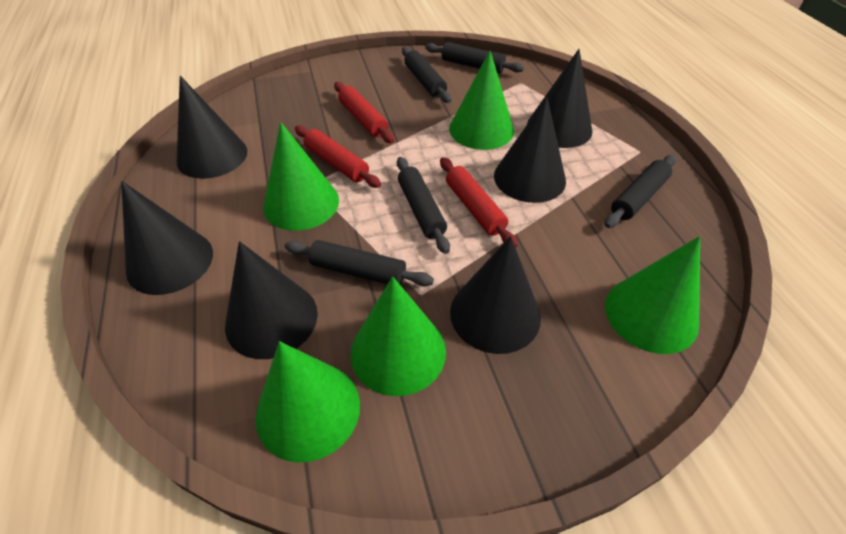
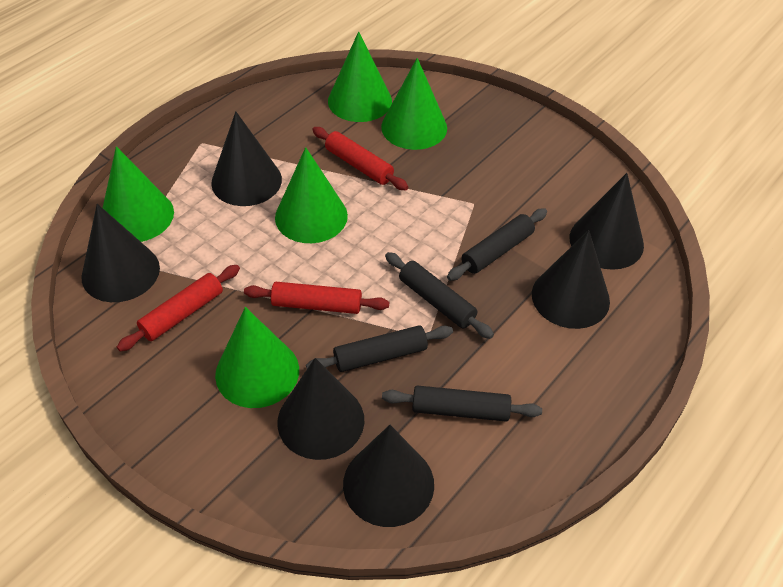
black rolling pin: [285,240,434,286] [397,157,450,254] [402,47,451,103] [425,42,524,73] [605,155,676,228] = 5 -> [306,325,453,372] [382,385,542,422] [385,252,494,339] [447,208,547,281] = 4

